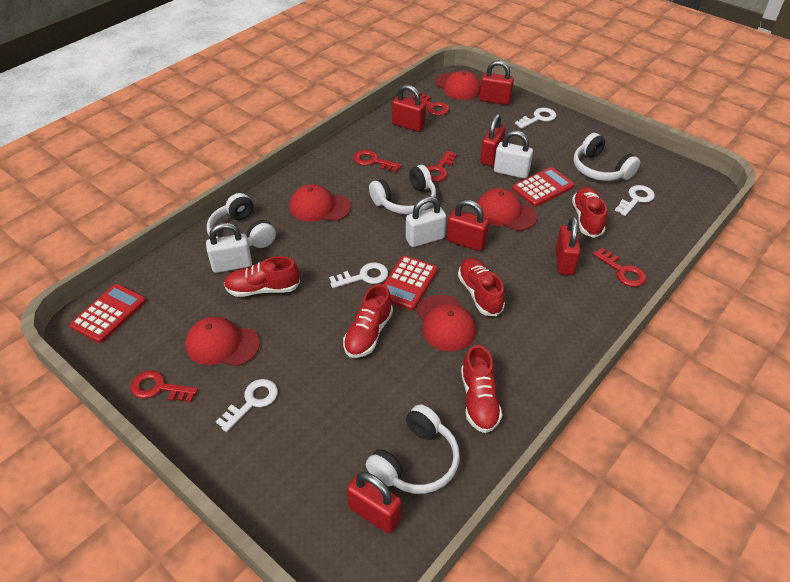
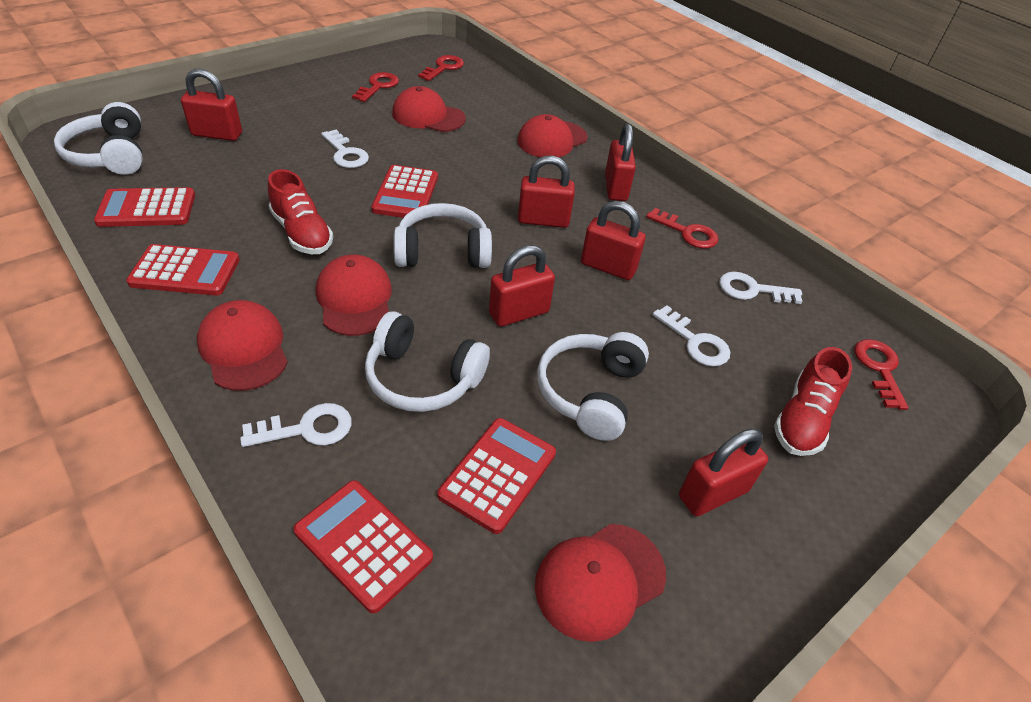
red calculator: [70,284,146,343] [383,256,438,310] [512,167,574,207] = 3 -> [94,187,195,227] [126,244,240,296] [293,480,433,613] [371,165,438,218] [438,418,556,534] = 5
red key: [131,371,198,402] [354,150,402,172] [412,92,449,116] [427,151,457,182] [593,248,646,287] = 5 -> [352,72,399,102] [418,55,464,81] [646,208,719,249] [854,339,909,410] = 4
red shoe: [224,256,300,297] [343,284,393,358] [458,258,505,316] [461,345,502,433] [572,187,607,238] = 5 -> [268,169,333,254] [774,347,852,456] = 2
white padlock: [206,223,252,273] [406,196,446,247] [494,130,533,179] = 3 -> none = 0

